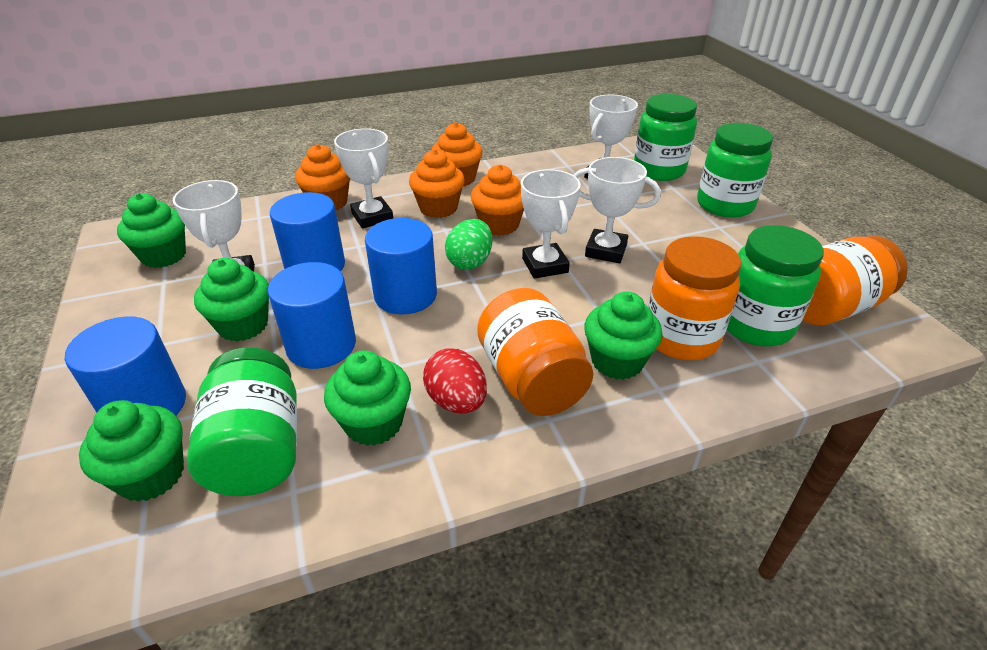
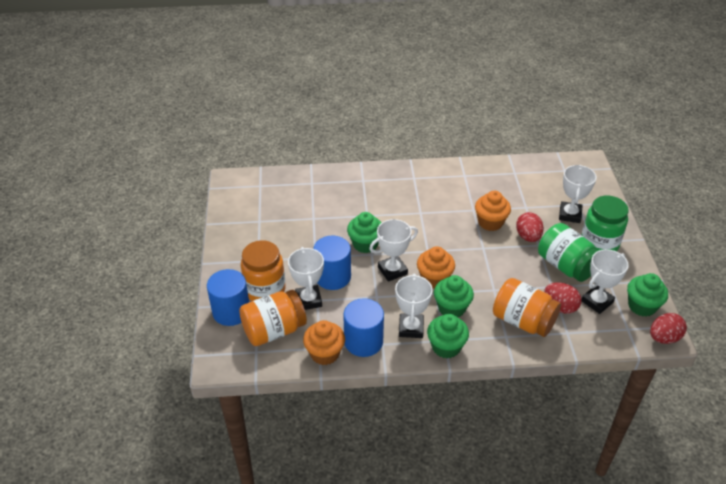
blue cylinder: [65,317,186,415] [268,262,356,369] [270,192,345,272] [365,218,437,315] = 4 -> [207,269,249,326] [313,236,351,290] [343,298,384,357] = 3
green cupcake: [79,400,184,502] [117,193,186,268] [194,258,269,341] [324,350,411,446] [584,291,663,380] = 5 -> [347,212,382,253] [427,314,469,358] [434,275,474,317] [627,273,668,317] = 4
green egg: [445,219,492,270] = 1 -> none = 0
green jar: [187,347,297,496] [634,94,697,181] [697,123,773,218] [727,225,824,346] = 4 -> [538,223,598,282] [581,196,629,251] = 2
orange cupcake: [295,144,350,210] [409,149,465,218] [432,122,483,186] [471,164,524,235] = 4 -> [303,320,345,365] [417,246,455,289] [475,191,511,231] = 3
red egg: [423,348,487,414] = 1 -> [516,212,544,242] [544,282,581,314] [650,313,687,344] = 3

